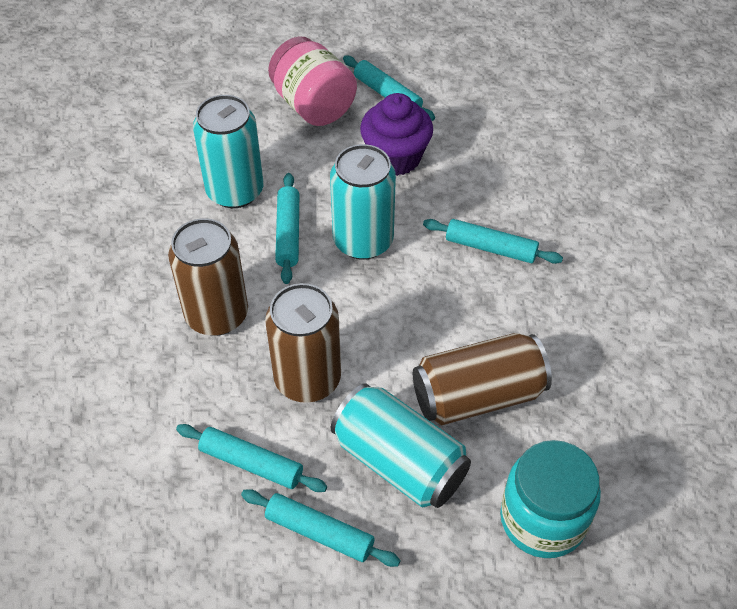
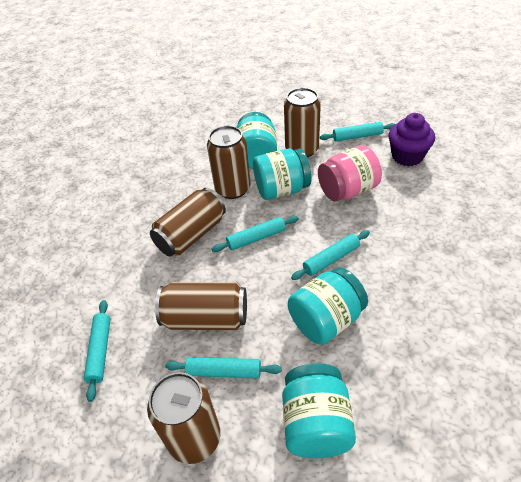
brown can: [168,218,248,336] [265,283,341,403] [413,333,552,425] = 3 -> [147,372,220,464] [150,188,226,256] [155,282,247,330] [207,126,251,199] [284,88,321,158] = 5
turquoise can: [193,95,264,208] [330,144,396,260] [331,383,471,508] = 3 -> none = 0
turquoise jar: [500,440,601,558] = 1 -> [237,112,277,169] [253,149,311,200] [282,363,356,458] [288,267,368,345] = 4

